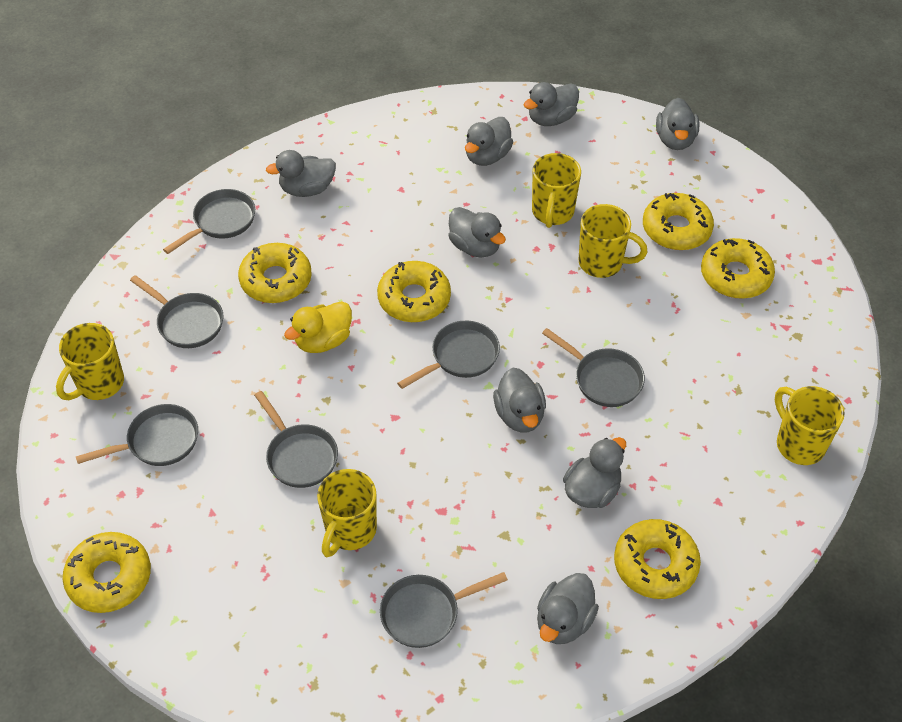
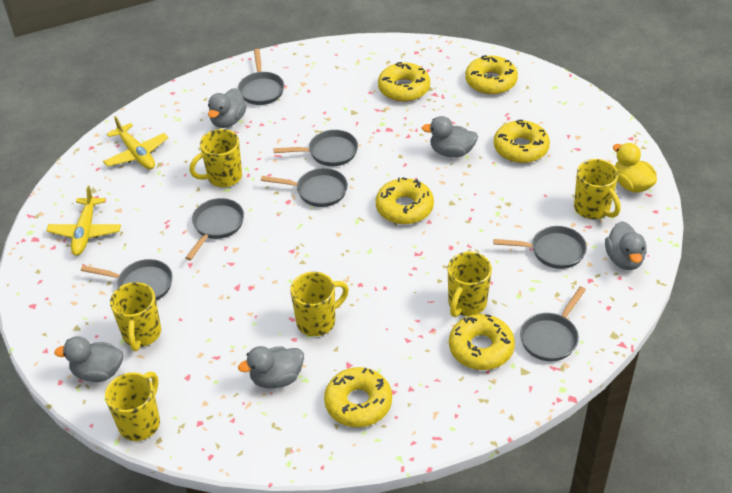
grey duck: [266,150,336,197] [448,207,506,258] [465,117,513,166] [493,368,546,432] [524,82,579,126] [537,573,599,644] [563,437,626,508] [656,98,700,150] = 8 -> [54,336,123,382] [208,88,247,128] [238,346,304,388] [422,116,478,157] [605,221,647,270] = 5
yellow mug: [56,323,124,400] [317,469,377,557] [532,153,581,228] [578,204,647,278] [775,386,845,465] = 5 -> [105,372,160,441] [110,282,161,351] [189,129,242,187] [290,272,349,336] [448,252,492,317] [574,159,621,219] = 6
yellow plane: none = 0 -> [46,185,121,256] [103,116,168,169] = 2

